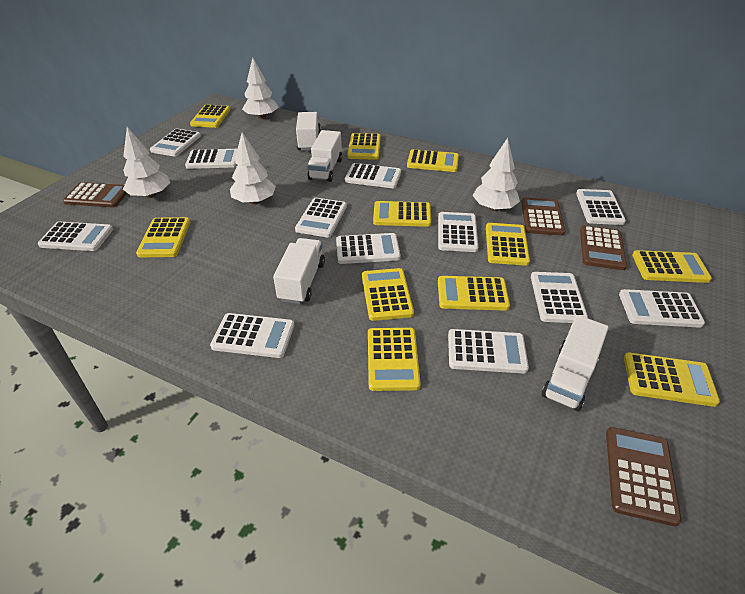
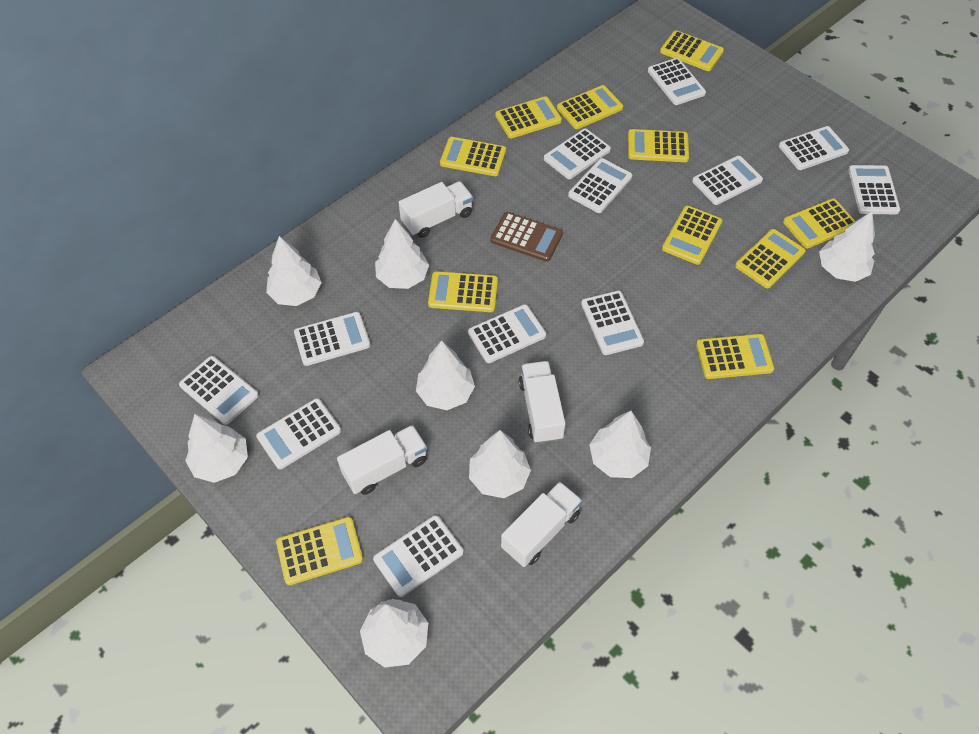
brown calculator: [63,182,128,207] [521,197,565,236] [580,225,627,270] [606,427,682,526] = 4 -> [490,212,563,262] = 1
white tree: [123,127,170,198] [230,132,276,204] [242,58,279,119] [473,138,520,211] = 4 -> [185,414,248,483] [266,236,322,306] [360,599,428,668] [375,219,429,289] [416,341,475,410] [469,430,531,498] [589,411,651,478] [819,211,875,282] = 8

